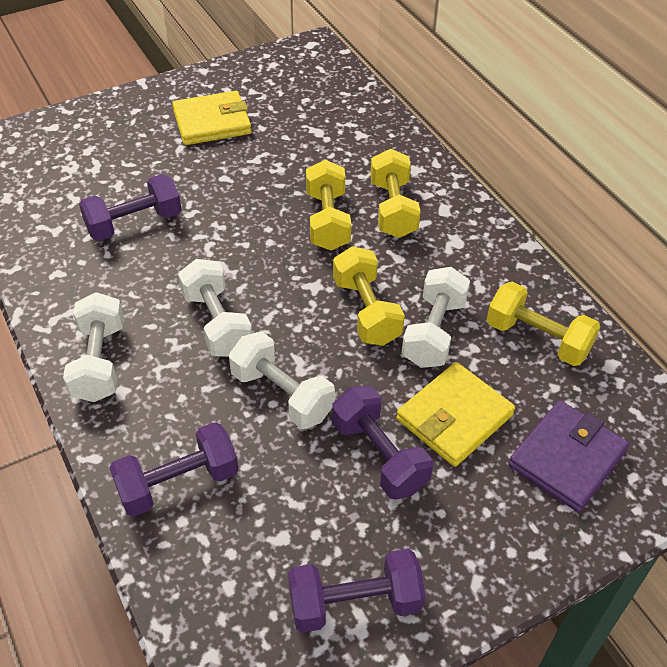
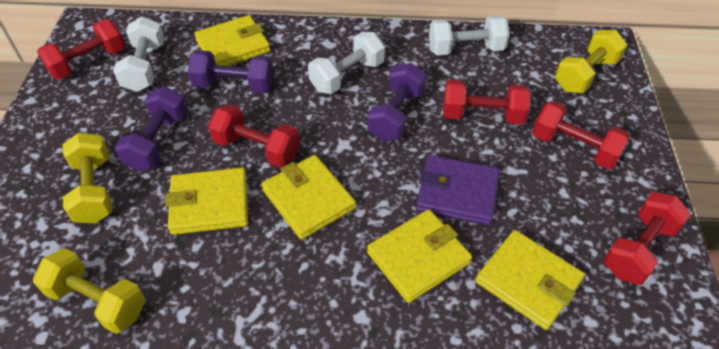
purple dumbbell: [79,174,182,241] [109,422,238,517] [288,549,425,633] [332,386,433,499] = 4 -> [115,87,187,171] [188,50,274,94] [367,63,426,141] = 3
red dumbbell: none = 0 -> [37,19,125,79] [208,104,300,168] [443,80,531,125] [532,101,630,169] [604,192,691,285] = 5
white dumbbell: [63,292,124,402] [178,259,252,357] [229,332,335,429] [402,267,470,368] = 4 -> [113,17,165,92] [308,32,385,94] [429,16,509,55] = 3
yellow dumbbell: [306,160,351,250] [333,246,405,346] [370,149,421,238] [486,282,600,366] = 4 -> [33,248,146,334] [63,132,113,224] [555,30,627,93] = 3
yellow wallet: [172,91,252,145] [396,362,515,467] = 2 -> [166,168,248,235] [194,15,270,66] [261,155,356,240] [367,209,472,303] [476,230,585,330] = 5

